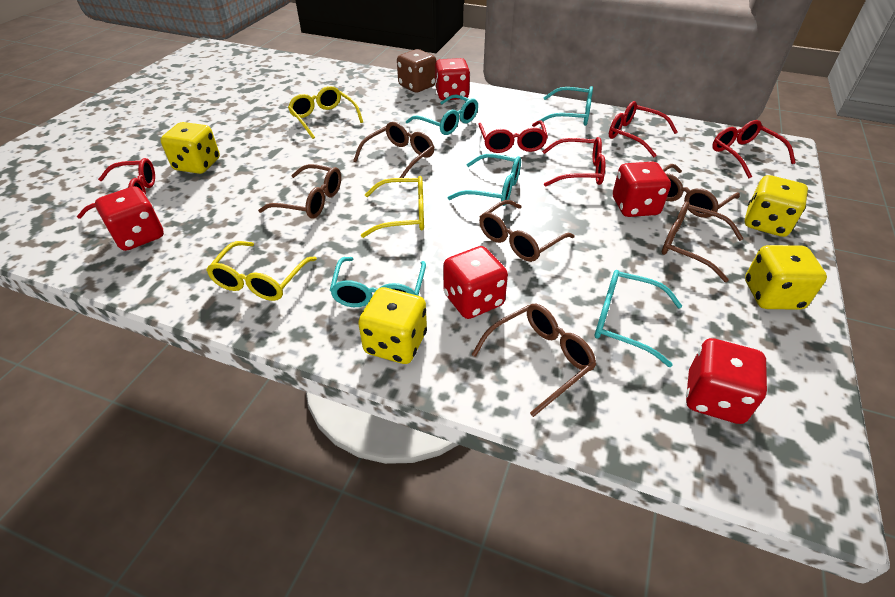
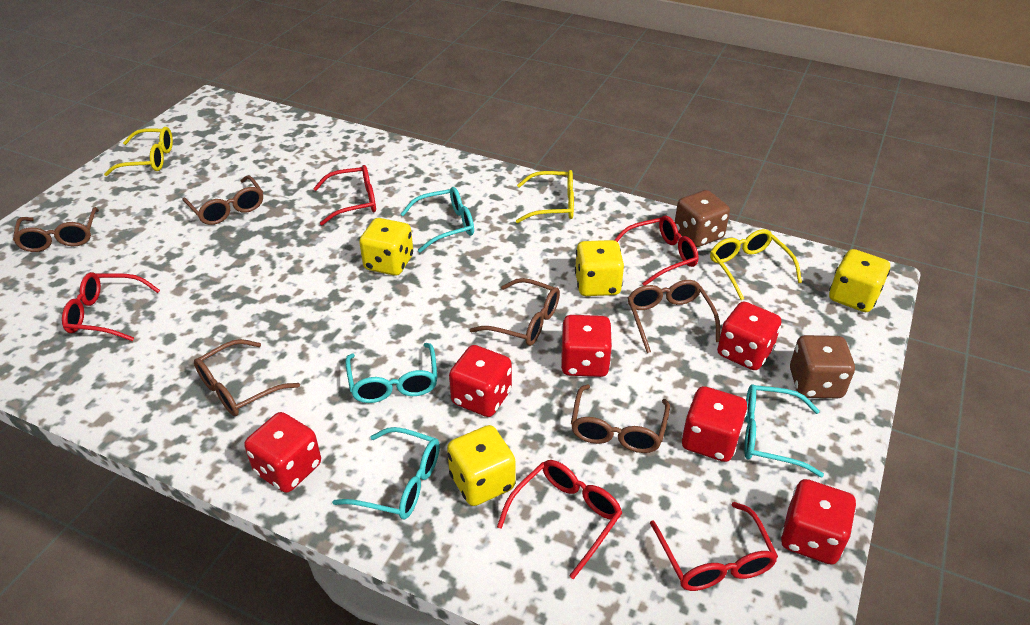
brown dice: [397,49,436,92] = 1 -> [675,190,730,247] [790,335,855,398] = 2
red dice: [95,186,164,251] [435,58,470,100] [443,246,508,319] [613,162,671,217] [686,338,767,424] = 5 -> [244,412,321,493] [449,345,512,417] [560,315,612,377] [682,386,748,462] [717,301,781,370] [781,479,856,565] = 6
turquoise glasses: [330,257,426,307] [406,95,478,135] [447,154,521,206] [538,86,593,126] [594,270,682,367] = 5 -> [332,427,440,519] [345,343,438,403] [401,187,474,253] [744,384,824,477] = 4

